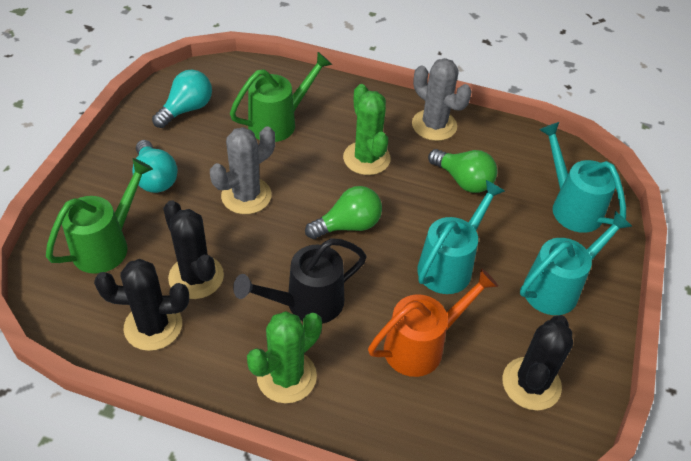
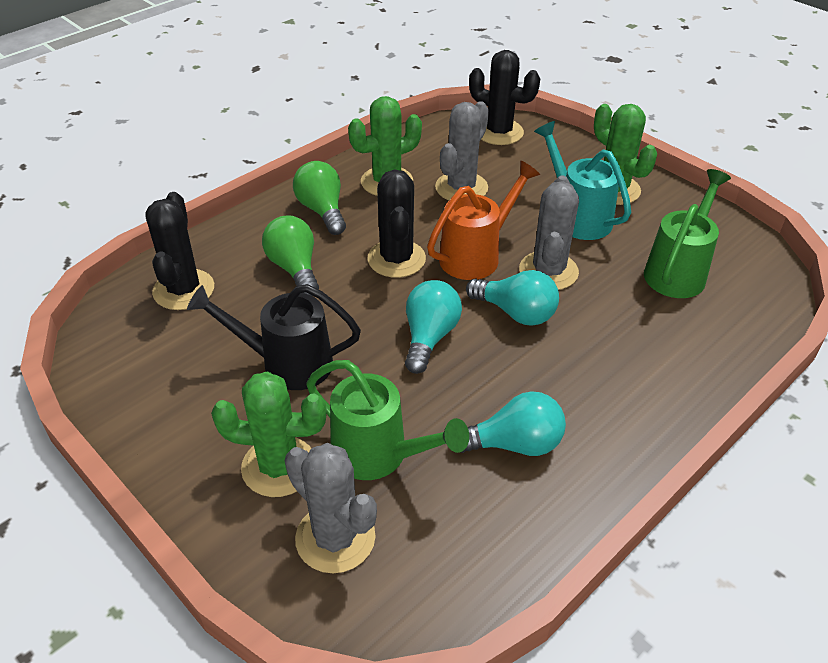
green cactus: [247,311,322,403] [343,84,391,175] = 2 -> [211,371,327,497] [348,96,422,196] [594,104,657,205] = 3
grey cactus: [210,126,275,214] [412,58,472,141] = 2 -> [285,443,377,573] [435,101,489,201] [519,175,579,290] = 3
turquoise light bulb: [132,140,178,193] [152,70,212,128] = 2 -> [405,280,462,374] [460,391,566,456] [466,270,559,326] = 3
turquoise watering can: [417,180,505,294] [520,211,633,315] [539,122,626,233] = 3 -> [534,121,631,240] = 1

